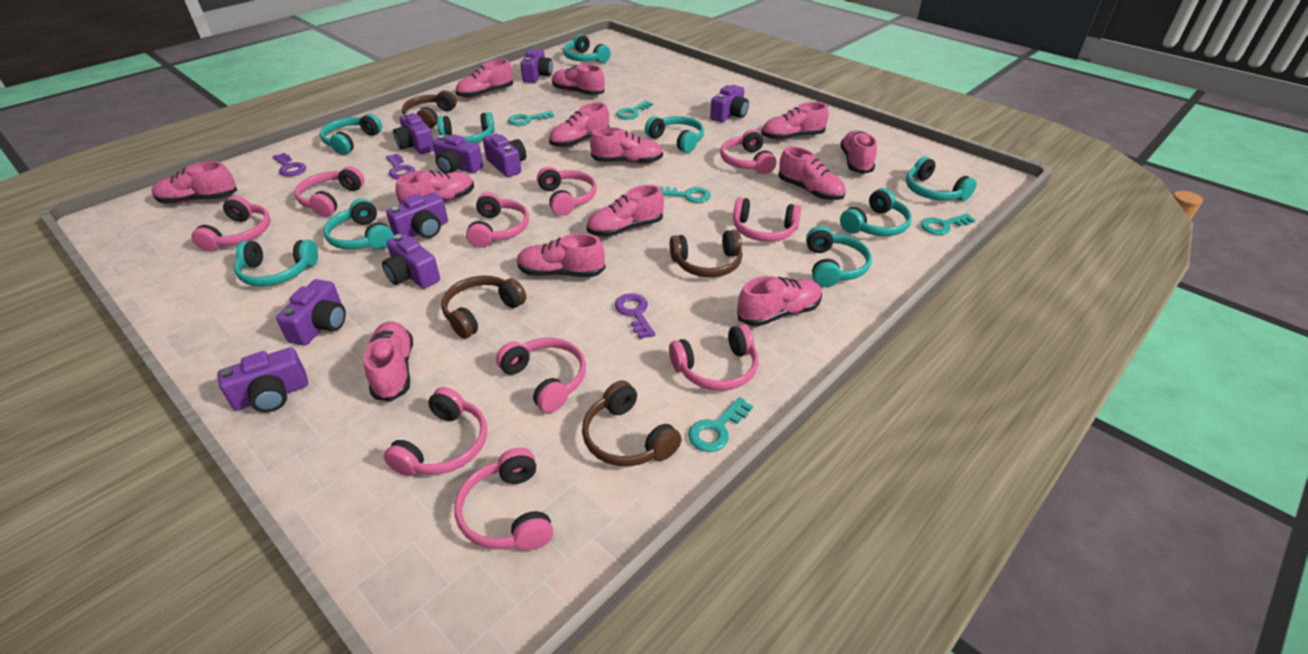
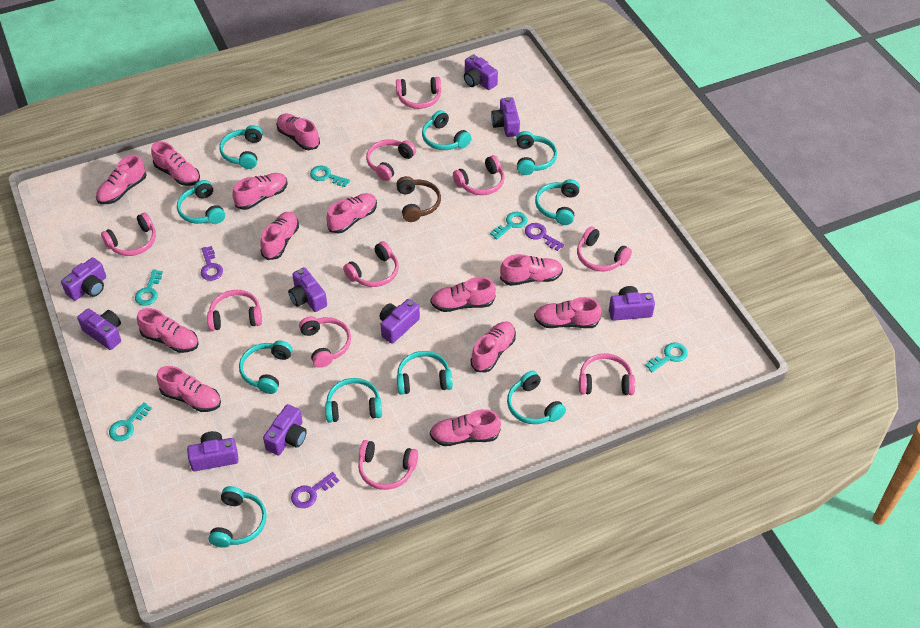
brown headphones: [402,90,457,129] [441,276,526,339] [582,380,682,466] [670,230,743,277] = 4 -> [396,176,441,222] = 1
turquoise headphones: [234,240,318,286] [320,114,382,155] [324,199,394,250] [437,112,495,143] [563,34,611,63] [645,116,704,153] [806,226,872,287] [840,188,912,236] [906,157,977,201] = 9 -> [177,180,225,224] [208,486,267,548] [219,125,263,169] [239,340,293,394] [325,378,382,423] [397,351,453,395] [422,110,471,150] [507,371,566,424] [516,131,557,175] [535,179,580,225] = 10

